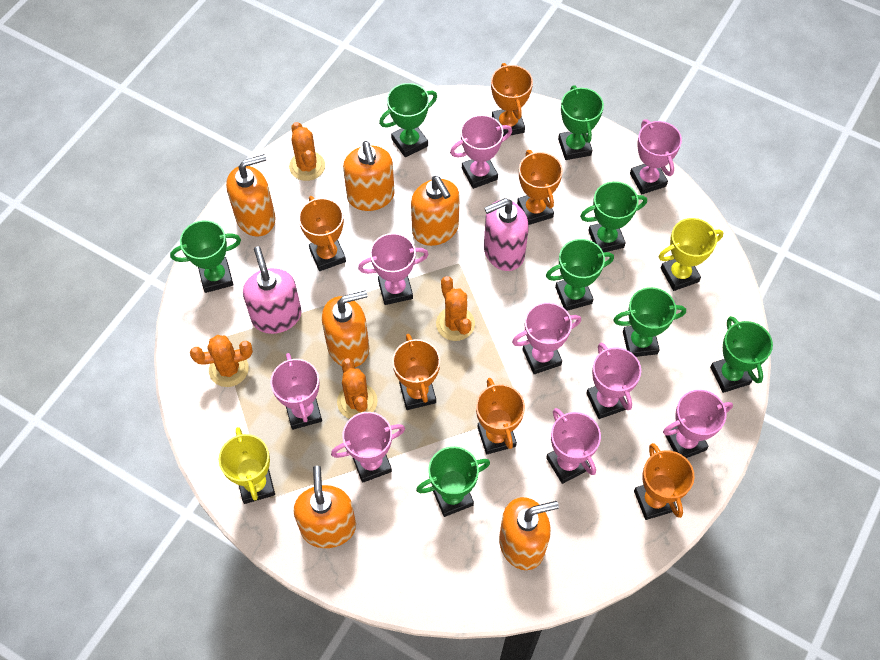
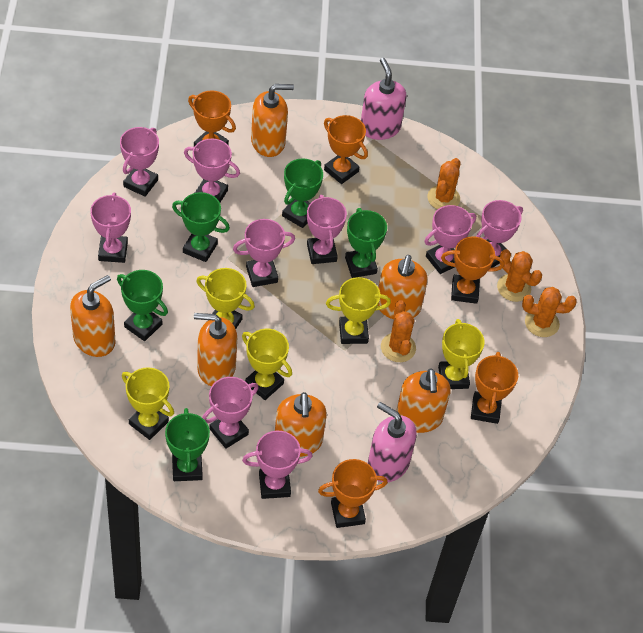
green trophy: [170,220,241,293] [379,83,437,157] [416,446,490,517] [546,239,614,311] [558,85,604,160] [580,181,647,252] [613,287,686,357] [710,316,773,393] = 8 -> [117,270,168,341] [165,408,210,481] [172,192,230,262] [282,158,323,228] [345,208,387,278] = 5
orange trophy: [299,196,346,271] [392,334,440,410] [476,378,525,454] [491,63,533,137] [517,150,563,225] [634,443,695,520] = 6 -> [188,90,236,147] [318,459,388,528] [324,115,368,184] [441,236,504,304] [471,352,518,424] = 5
yellow trophy: [219,427,275,504] [659,218,724,291] = 2 -> [122,367,174,440] [196,268,255,329] [242,329,292,400] [326,277,391,344] [438,319,485,389] = 5

